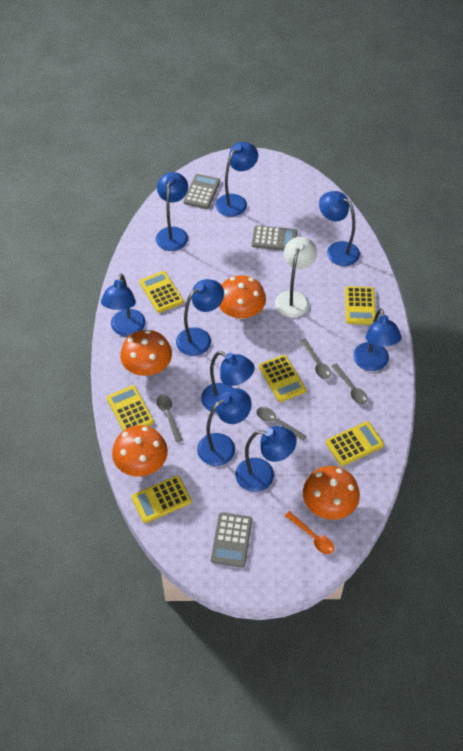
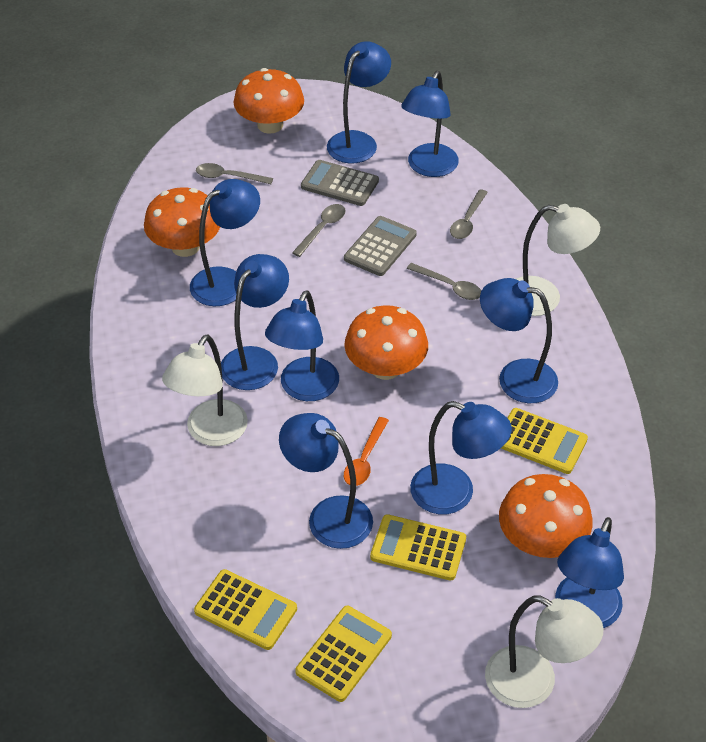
grey calculator: [183,174,220,209] [211,512,252,567] [252,225,297,250] = 3 -> [301,160,379,206] [344,216,417,276] = 2
white lamp: [275,237,317,317] = 1 -> [162,335,248,446] [485,596,604,708] [516,204,600,316] = 3
yellow calculator: [107,385,154,431] [131,476,192,523] [139,271,184,313] [259,355,306,402] [326,421,384,466] [345,286,376,325] = 6 -> [194,569,297,650] [295,606,392,702] [370,514,466,581] [501,408,588,474] = 4

